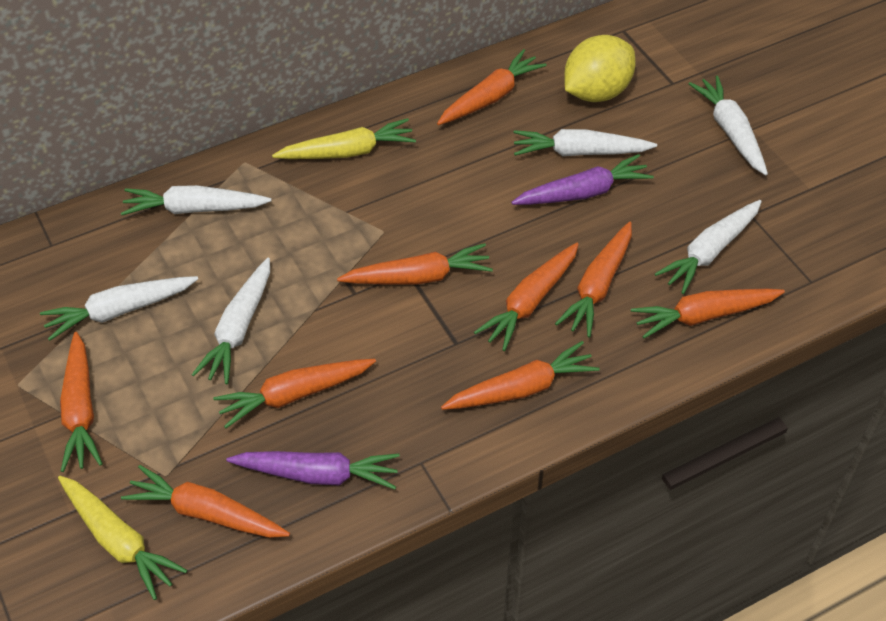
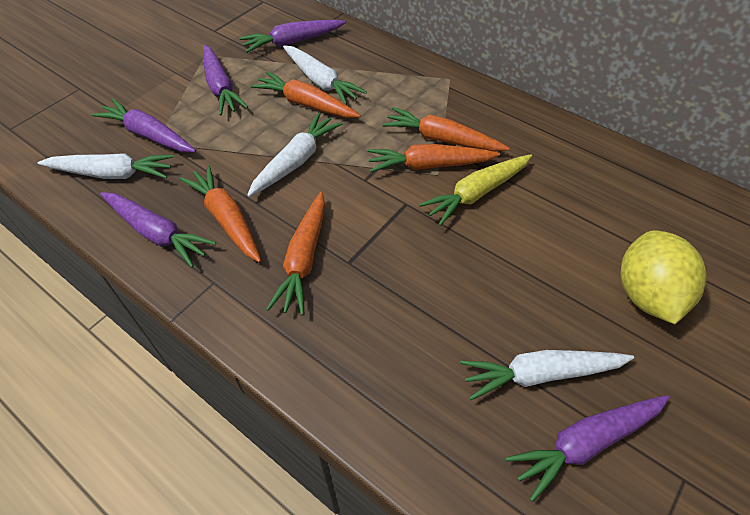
orange carrot: [60,332,103,472] [121,465,290,538] [213,359,376,428] [337,243,493,285] [437,49,547,125] [441,341,600,410] [474,243,579,351] [555,222,632,337] [631,289,785,338] = 9 -> [180,165,261,263] [251,71,361,118] [267,192,325,315] [367,144,500,173] [383,107,509,151] = 5
purple carrot: [227,451,400,489] [511,154,654,205] = 2 -> [92,99,196,152] [100,192,216,267] [203,45,248,116] [240,20,346,53] [505,395,669,502] = 5
white carrot: [40,276,198,341] [121,185,272,215] [191,258,270,384] [513,129,657,156] [655,200,762,294] [689,75,768,175] = 6 -> [37,153,174,179] [247,113,343,197] [283,45,367,105] [460,350,634,400] = 4
yellow carrot: [58,476,187,600] [272,118,416,159] = 2 -> [419,154,532,226] = 1

